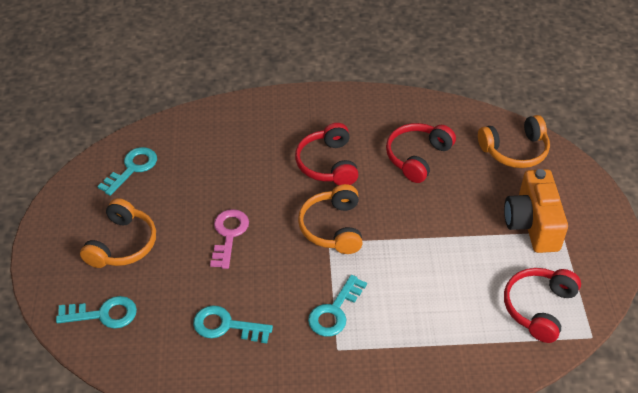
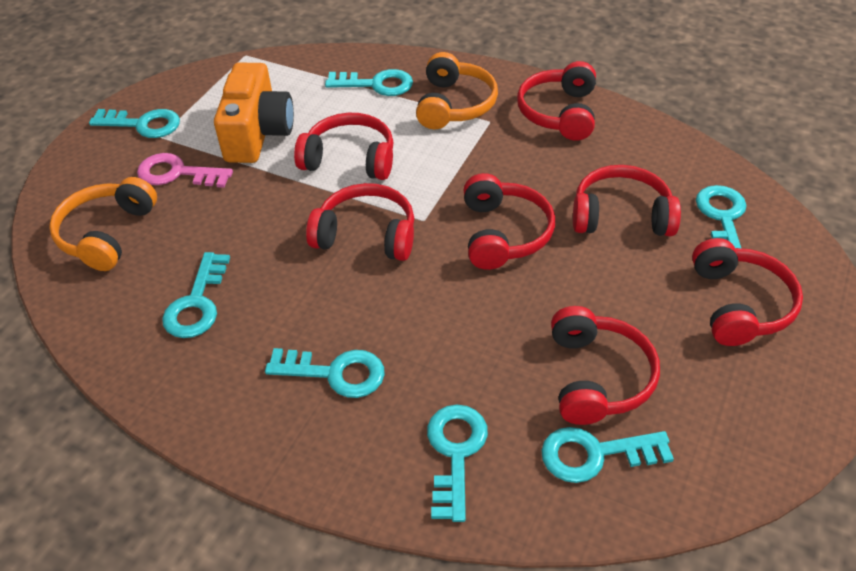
orange headphones: [80,198,156,268] [298,184,363,254] [478,115,550,168] = 3 -> [49,177,157,271] [416,52,498,129] = 2
red headphones: [295,123,359,186] [386,123,456,183] [504,268,581,343] = 3 -> [294,113,394,180] [306,183,414,261] [464,173,555,270] [517,61,596,141] [551,306,660,425] [573,165,681,236] [692,238,803,346] = 7
turquoise key: [56,296,137,329] [97,147,157,196] [193,305,273,343] [308,275,367,337] = 4 -> [89,109,180,138] [162,252,230,338] [265,348,385,398] [325,69,413,96] [427,405,488,522] [541,427,674,483] [696,185,747,248] = 7

